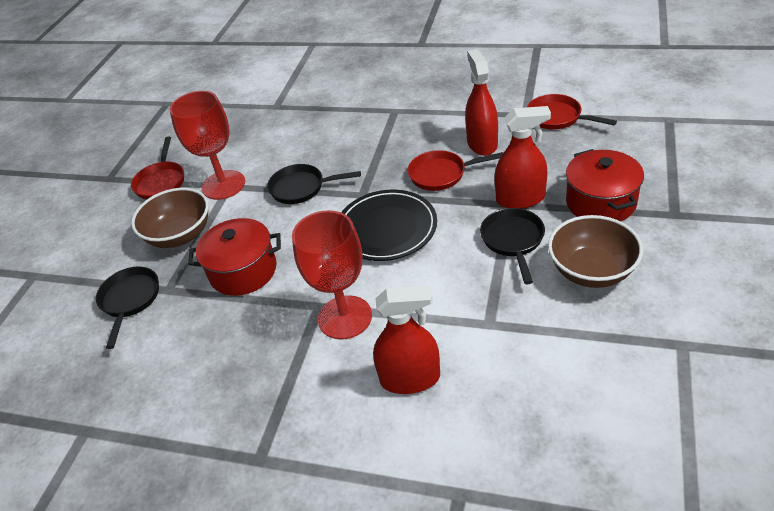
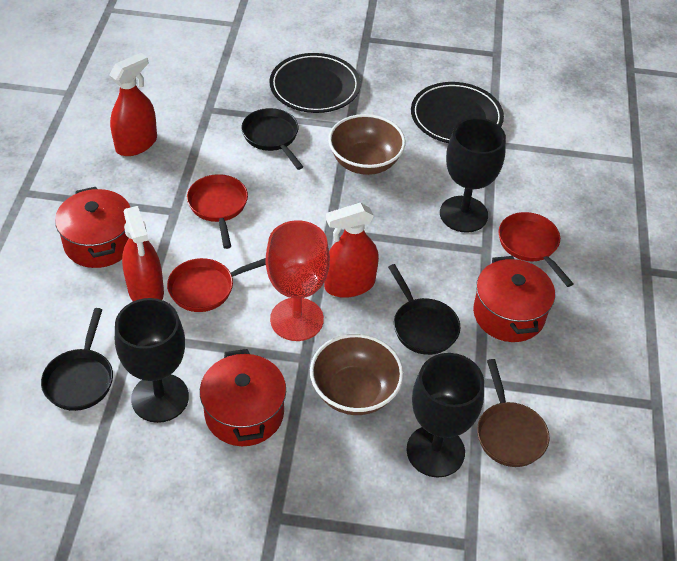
black goblet: none = 0 -> [115,298,189,423] [406,353,484,477] [440,118,506,233] = 3
black plate: [341,190,437,261] = 1 -> [270,53,361,113] [411,82,504,143] = 2
brown pan: none = 0 -> [477,359,549,467] = 1
red goblet: [170,91,245,200] [292,210,372,339] = 2 -> [266,220,330,341] = 1
red pot: [188,218,281,296] [566,149,644,221] = 2 -> [55,187,130,268] [200,349,286,446] [473,256,555,342] = 3

